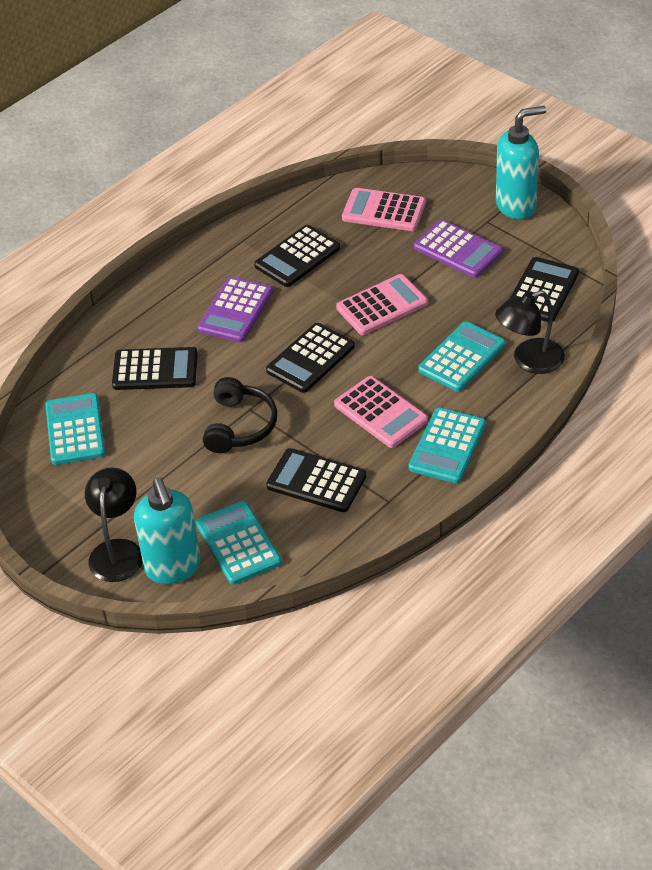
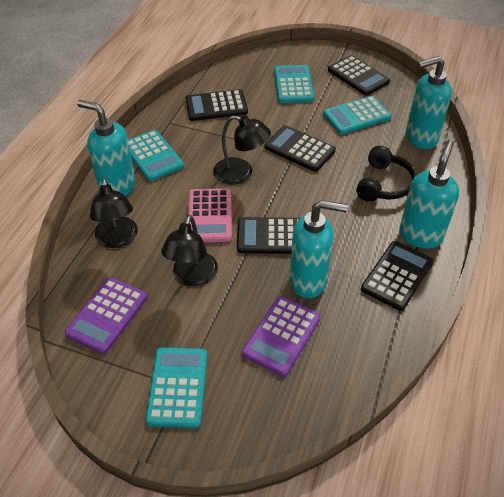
black lamp: [85,467,143,582] [495,290,565,374] = 2 -> [90,178,138,248] [161,215,218,286] [213,115,271,185] = 3
pink calculator: [334,376,428,448] [336,274,428,335] [342,188,426,231] = 3 -> [188,188,232,242] = 1
turquoise soap dispenser: [134,477,201,584] [496,106,546,219] = 2 -> [77,100,135,196] [289,200,348,298] [399,140,459,249] [406,56,452,149] = 4

